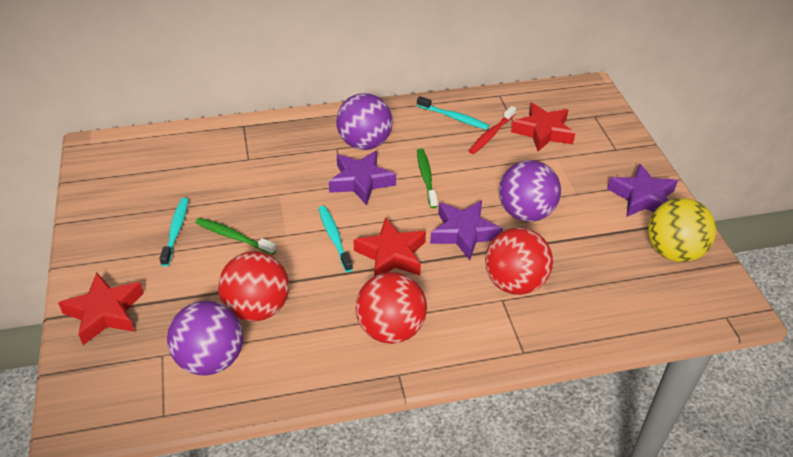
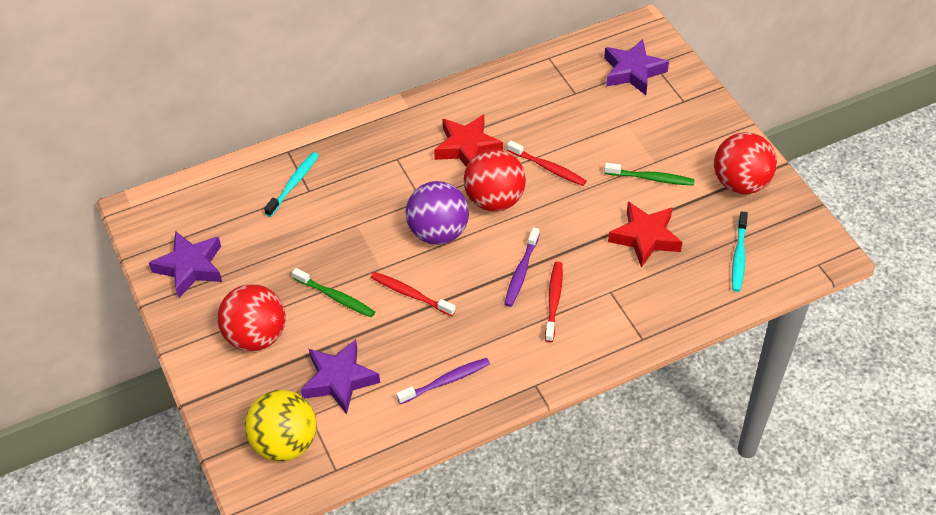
purple ball: [167,301,243,376] [336,93,393,150] [499,160,561,222] = 3 -> [406,181,469,245] = 1
purple toothbrush: none = 0 -> [396,358,490,404] [504,227,539,307] = 2
red star: [58,273,144,345] [354,217,426,276] [511,103,575,152] = 3 -> [434,114,503,167] [608,202,683,268] = 2
red toothbrush: [469,106,516,154] = 1 -> [371,272,456,316] [507,140,586,186] [545,262,563,342] = 3
turquoise toothbrush: [159,198,188,266] [318,206,353,272] [417,96,489,130] = 3 -> [264,152,319,217] [732,211,748,292] = 2

